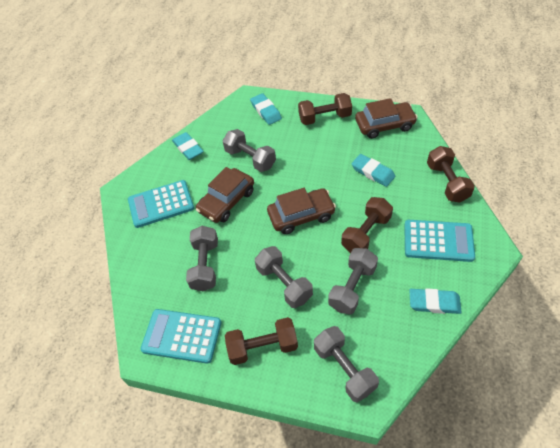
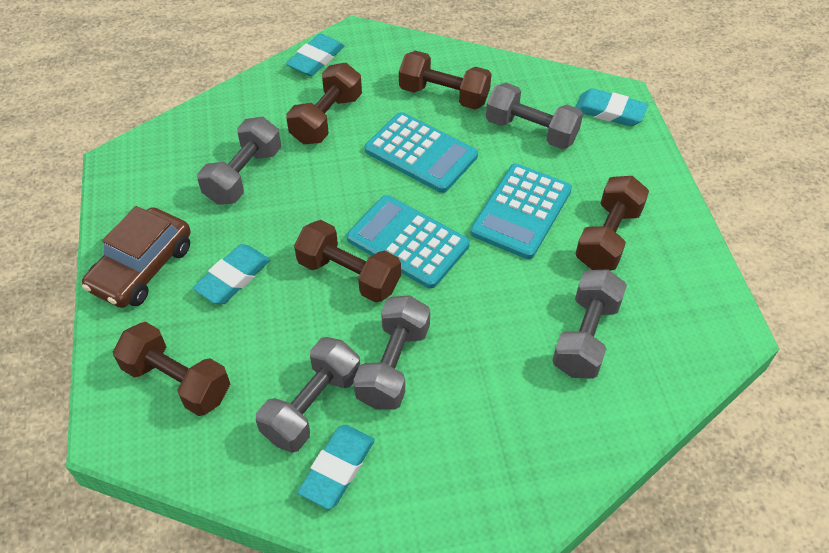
brown car: [196,167,254,223] [267,188,336,234] [355,98,418,139] = 3 -> [82,206,191,308] = 1
brown dumbbell: [225,317,298,365] [298,93,352,125] [341,197,393,253] [427,146,475,202] = 4 -> [113,322,230,416] [286,63,362,145] [294,220,401,303] [399,50,491,109] [576,176,649,271] = 5

